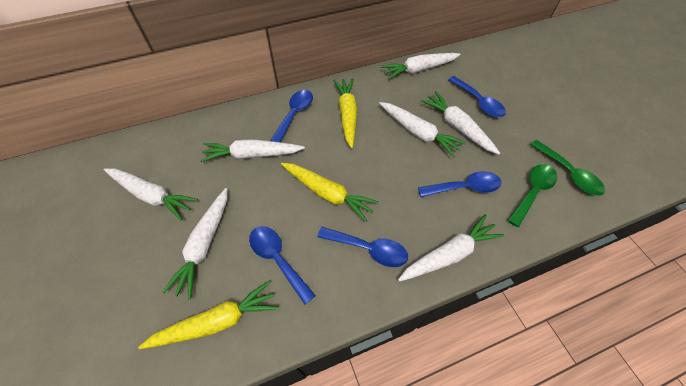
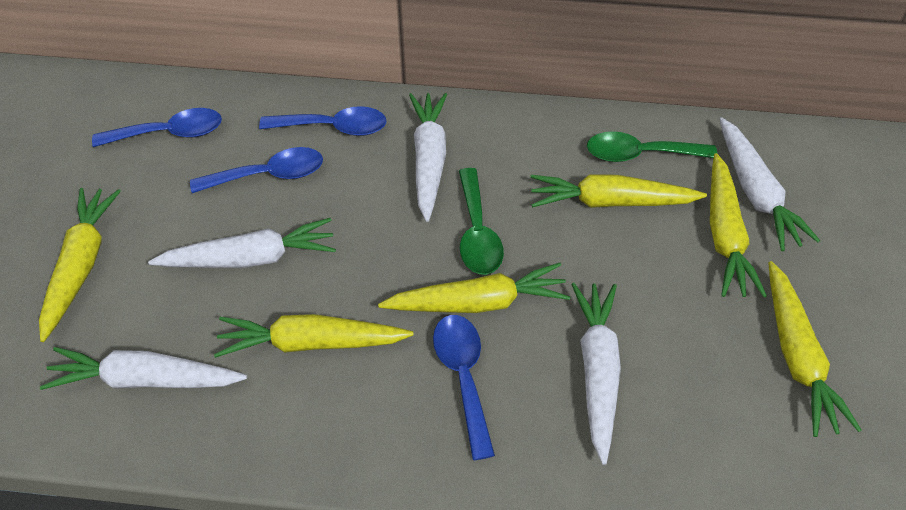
blue spoon: [249,226,316,304] [270,90,313,142] [317,227,408,267] [418,171,501,197] [448,76,506,117] = 5 -> [92,108,222,147] [190,147,323,193] [259,106,387,136] [433,315,495,460] = 4
white carrot: [104,168,198,221] [162,188,227,299] [200,139,305,162] [379,102,466,158] [381,53,461,79] [398,214,504,282] [421,91,500,155] = 7 -> [40,347,247,390] [148,218,336,268] [409,93,447,222] [571,283,621,465] [719,117,820,251] = 5
yellow carrot: [138,280,279,349] [281,163,379,222] [333,78,358,148] = 3 -> [39,188,121,342] [214,314,414,358] [378,263,570,313] [531,174,707,208] [710,153,767,297] [768,261,862,437] = 6

